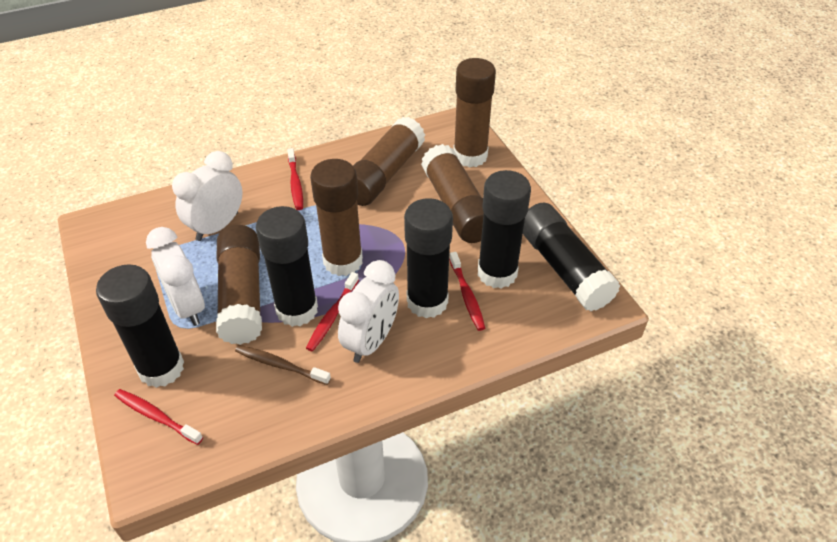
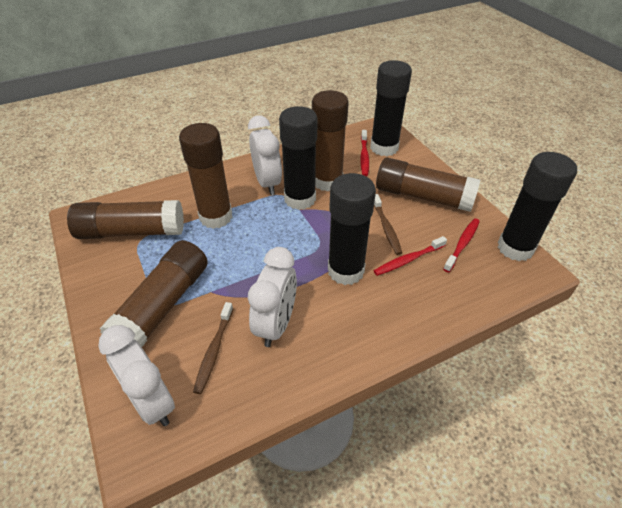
black glue stick: [96,264,184,388] [256,206,318,327] [404,198,453,318] [478,170,531,289] [523,202,620,312] = 5 -> [279,106,317,210] [328,173,376,285] [370,60,412,156] [498,152,577,261] = 4
brown toothbrush: [235,345,331,385] = 1 -> [193,302,233,394] [374,194,402,255] = 2
red toothbrush: [114,389,203,445] [287,148,303,210] [306,272,359,351] [449,252,485,331] = 4 -> [360,130,369,176] [374,236,447,276] [443,218,480,272] = 3

